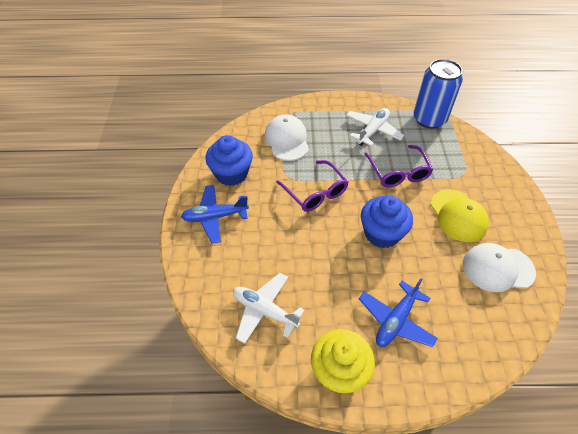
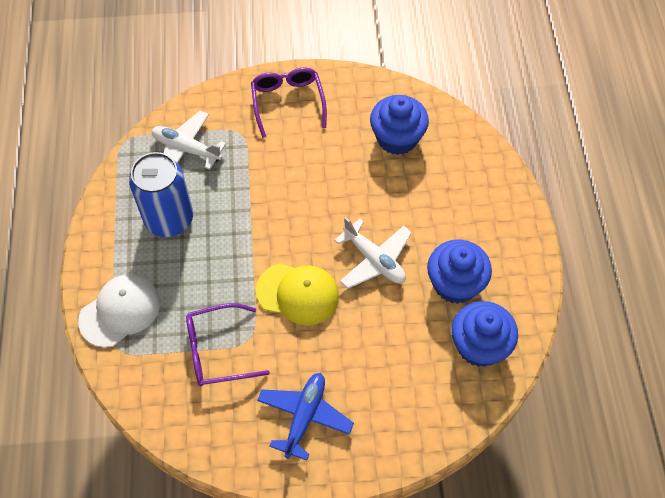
blue cupcake: [206,135,253,186] [361,195,413,248] = 2 -> [370,95,429,155] [427,240,492,304] [451,301,518,367] = 3
blue plane: [181,185,249,243] [359,278,438,347] = 2 -> [257,373,354,461] = 1
white cap: [265,115,309,161] [463,243,536,292] = 2 -> [78,274,160,348] = 1
yellow cupcake: [311,329,375,393] = 1 -> none = 0

